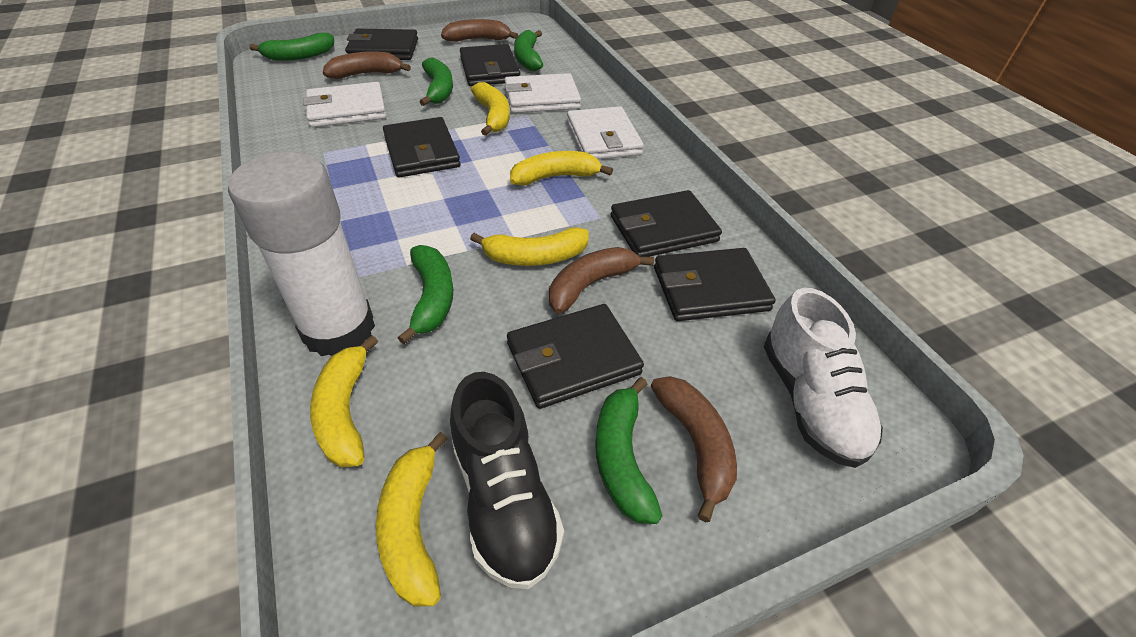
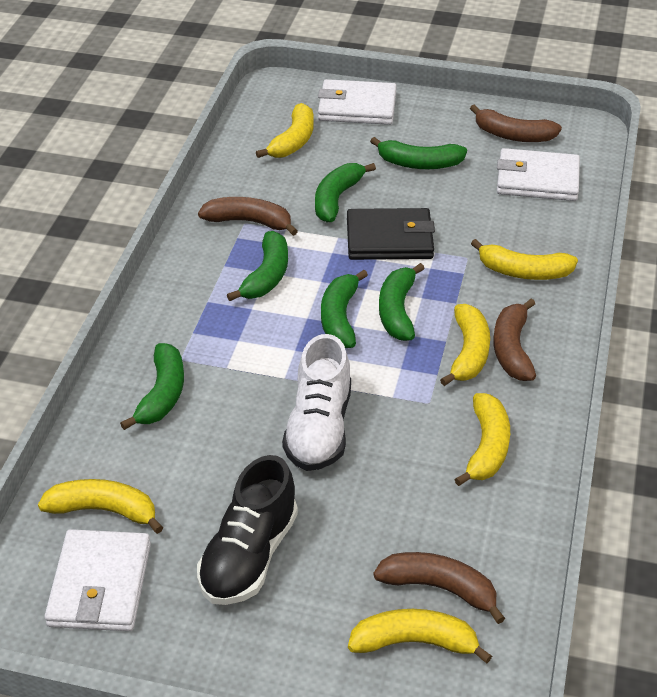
black wallet: [345,29,418,60] [383,117,461,178] [460,44,520,86] [507,304,644,409] [610,190,722,257] [654,248,776,321] = 6 -> [347,208,435,260] = 1
green banana: [250,33,334,61] [398,245,453,344] [419,57,453,106] [514,30,543,71] [595,377,662,524] = 5 -> [120,343,184,430] [227,231,288,301] [315,163,376,222] [321,270,368,348] [370,137,467,169] [379,263,425,341] = 6
white glue stick: [228,151,375,356] = 1 -> none = 0
yellow banana: [310,335,378,468] [376,432,447,607] [470,227,589,266] [471,82,510,136] [510,151,613,186] = 5 -> [38,479,163,534] [256,103,314,158] [348,609,492,663] [440,304,490,386] [454,393,510,486] [471,239,578,280] = 6

